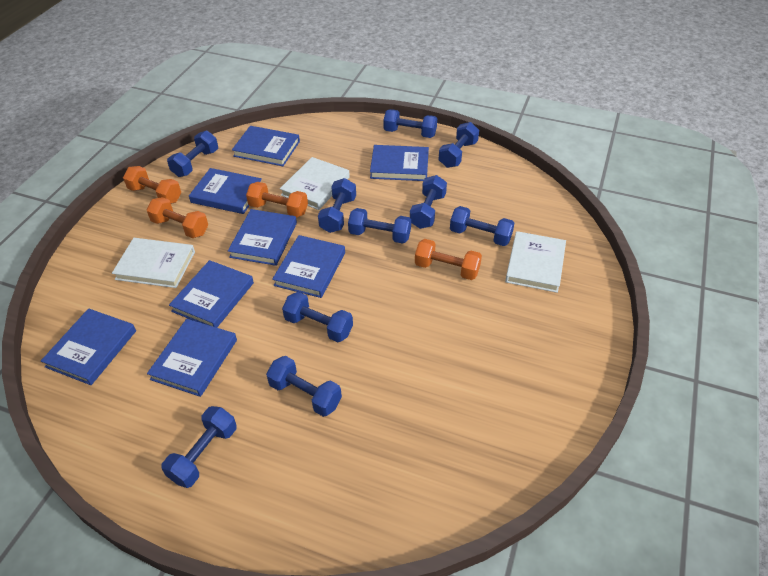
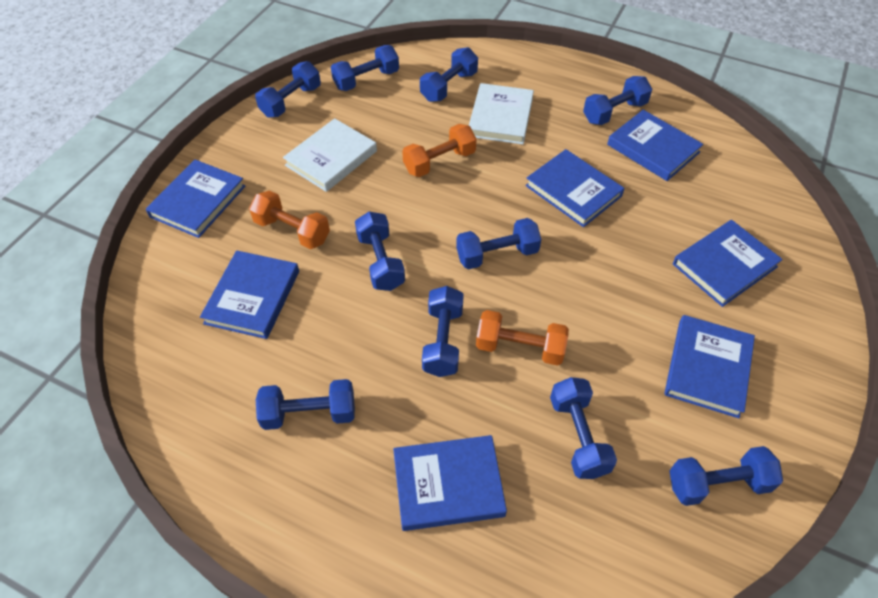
blue book: [41,308,136,385] [147,319,237,397] [169,260,254,328] [189,168,262,214] [228,209,297,266] [232,126,300,166] [272,235,345,298] [370,145,429,181] = 8 -> [146,159,245,238] [200,250,299,339] [393,435,507,531] [525,149,625,227] [607,110,703,181] [664,315,755,418] [673,220,783,307] = 7
orange dumbbell: [123,166,181,204] [147,197,208,238] [246,182,308,218] [415,239,482,280] = 4 -> [249,190,330,249] [402,124,477,177] [476,310,569,366] = 3
white book: [112,238,195,288] [280,157,350,210] [505,231,566,293] = 3 -> [283,118,377,192] [469,83,534,145] = 2

